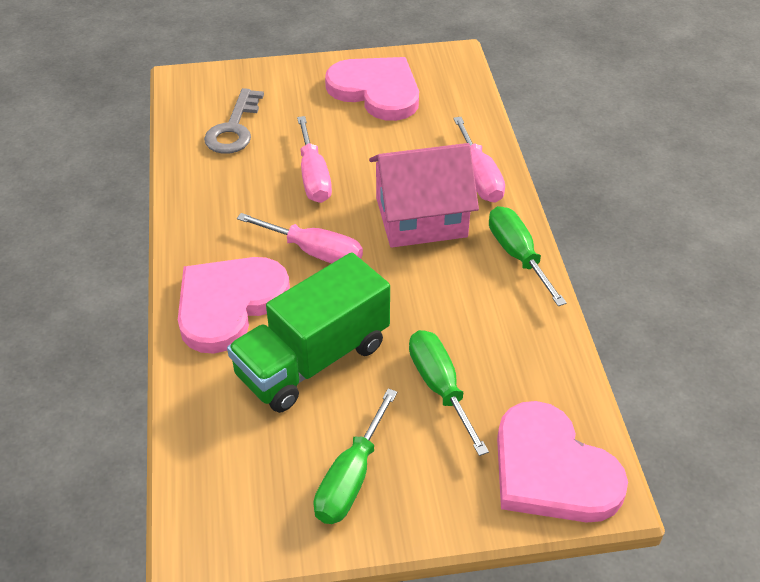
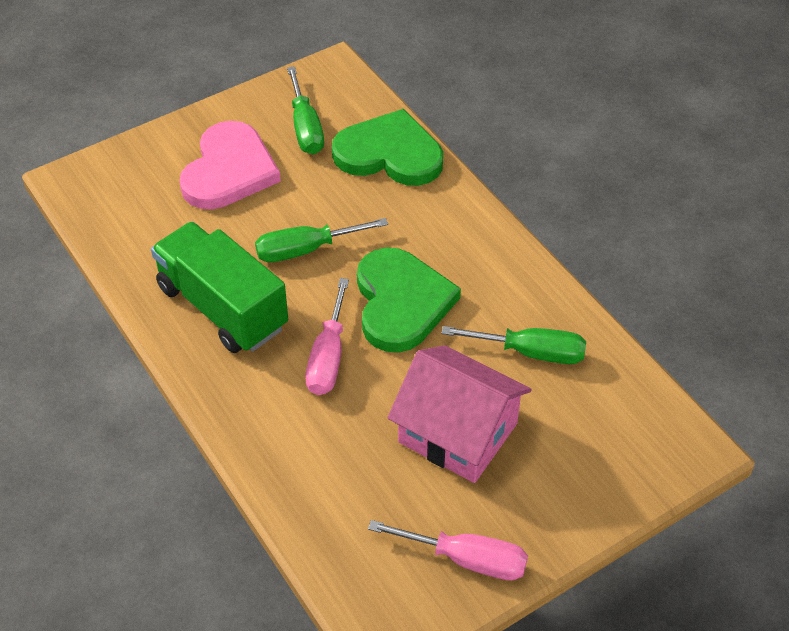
green heart: none = 0 -> [332,109,443,186] [357,247,461,353] = 2
grey key: [204,88,264,154] = 1 -> none = 0
pink heart: [178,257,290,354] [325,57,419,121] [497,401,628,523] = 3 -> [179,121,281,209] = 1
pink screwdriver: [237,213,363,264] [297,116,332,203] [453,117,505,203] = 3 -> [305,278,349,395] [368,520,528,580] = 2

